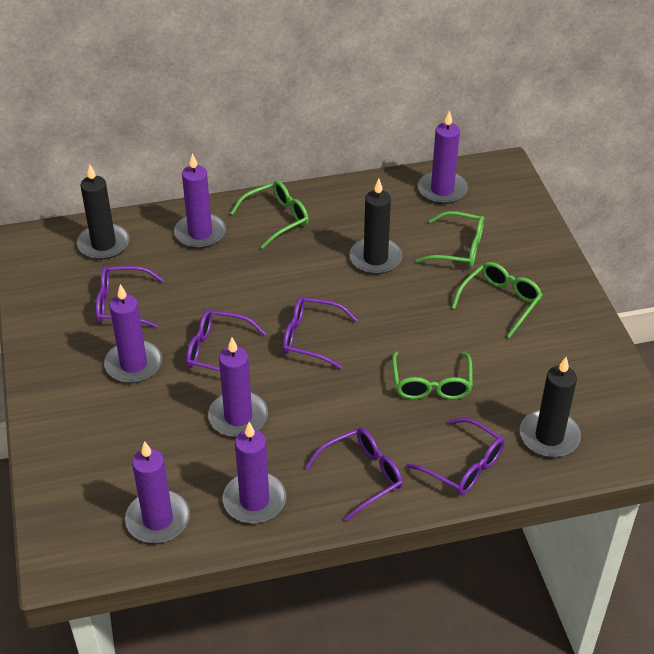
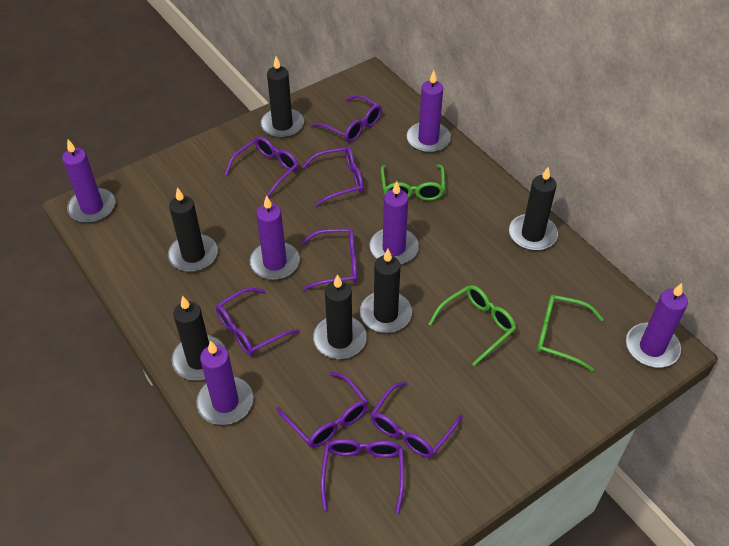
black candle: [77,164,130,260] [349,179,402,274] [520,357,581,457] = 3 -> [168,187,218,272] [171,296,225,380] [260,56,304,138] [313,274,367,359] [360,249,412,333] [509,166,558,251] = 6
green glasses: [230,181,309,249] [392,352,473,399] [416,211,484,268] [452,262,542,338] = 4 -> [381,164,445,201] [429,285,516,366] [537,295,604,371] = 3
purple glasses: [96,266,164,328] [186,309,266,372] [283,296,358,369] [305,428,403,521] [406,418,505,495] = 5 -> [215,288,299,356] [225,136,298,199] [276,372,368,448] [301,228,357,290] [302,146,364,206] [312,95,382,142] [320,439,404,514] [371,382,463,458] = 8

